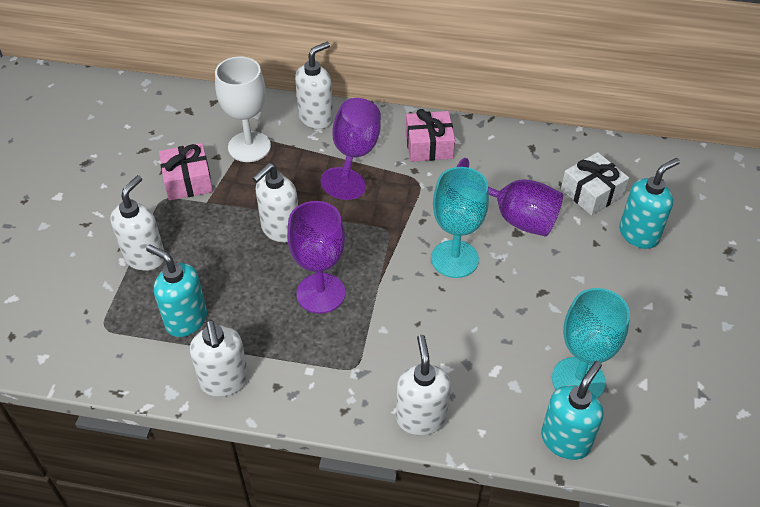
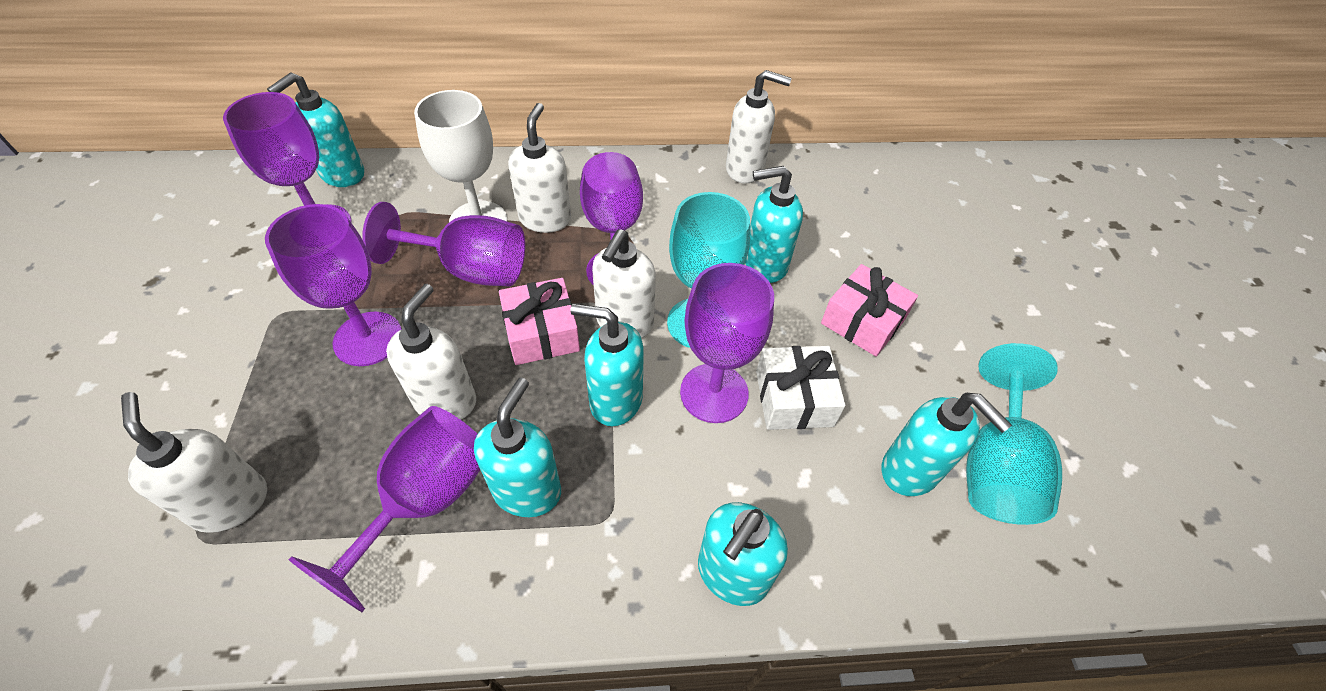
purple goblet: [287,201,345,314] [320,98,381,200] [456,158,563,237] = 3 -> [223,92,352,222] [265,204,402,366] [289,406,480,612] [362,202,525,286] [580,152,643,285] [680,263,774,423] = 6
turquoise soap dispenser: [146,244,207,337] [541,361,603,460] [619,158,680,249] = 3 -> [267,72,364,187] [474,378,561,517] [571,304,644,426] [698,502,788,606] [745,166,803,283] [881,393,1012,496] = 6

